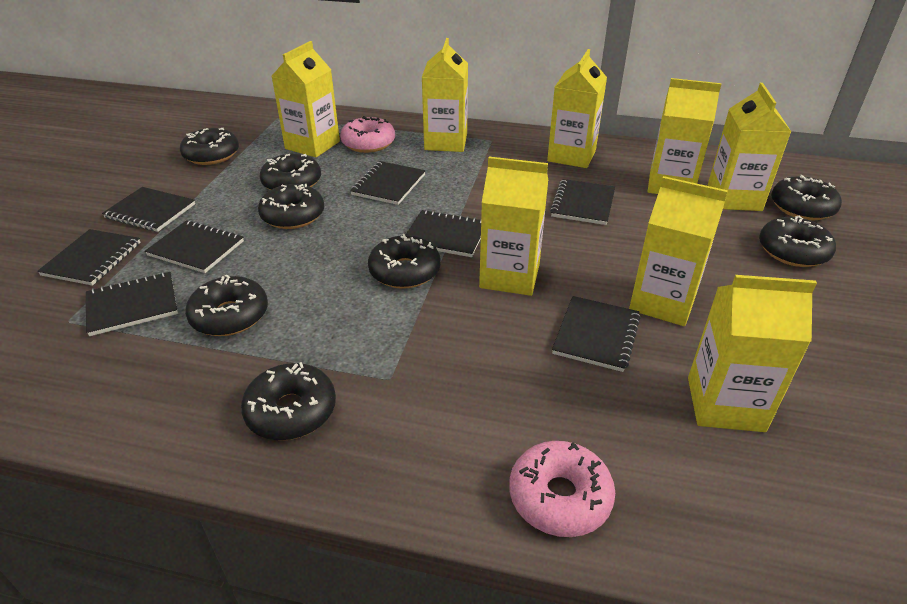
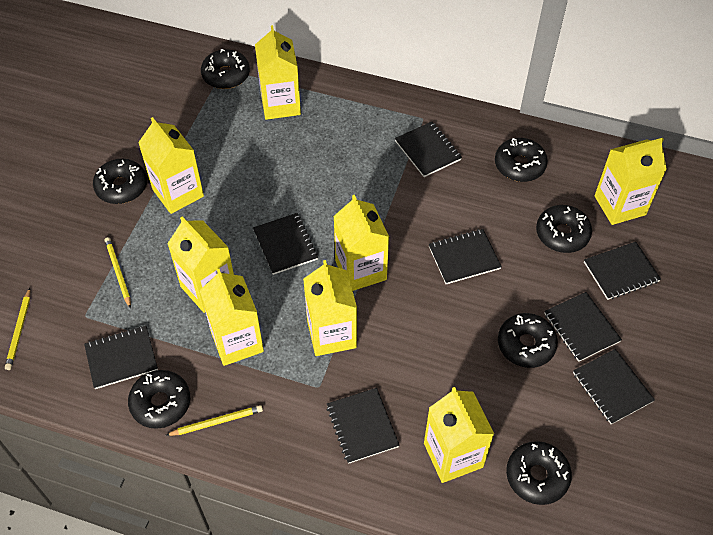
black donut: [180,128,239,165] [185,274,268,336] [241,362,336,441] [258,184,324,229] [260,154,321,190] [368,234,441,289] [759,216,836,267] [771,175,842,220] = 8 -> [93,159,147,204] [128,370,190,429] [201,49,250,89] [495,138,548,182] [498,313,558,368] [506,441,572,505] [536,205,592,253] = 7
pink donut: [340,116,395,153] [509,441,615,537] = 2 -> none = 0
yellow pencil: none = 0 -> [5,288,30,370] [104,237,131,309] [165,405,263,436] = 3

